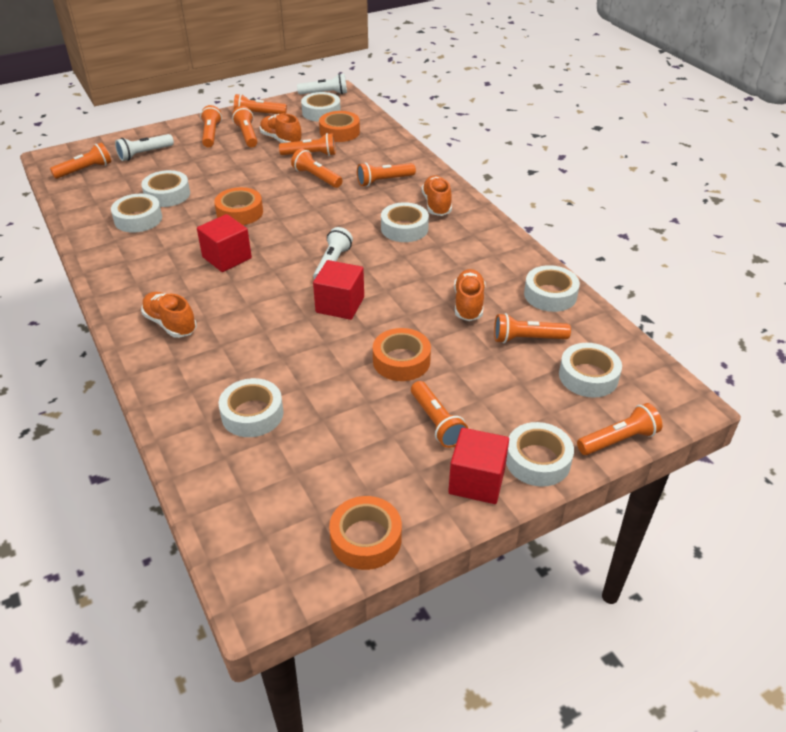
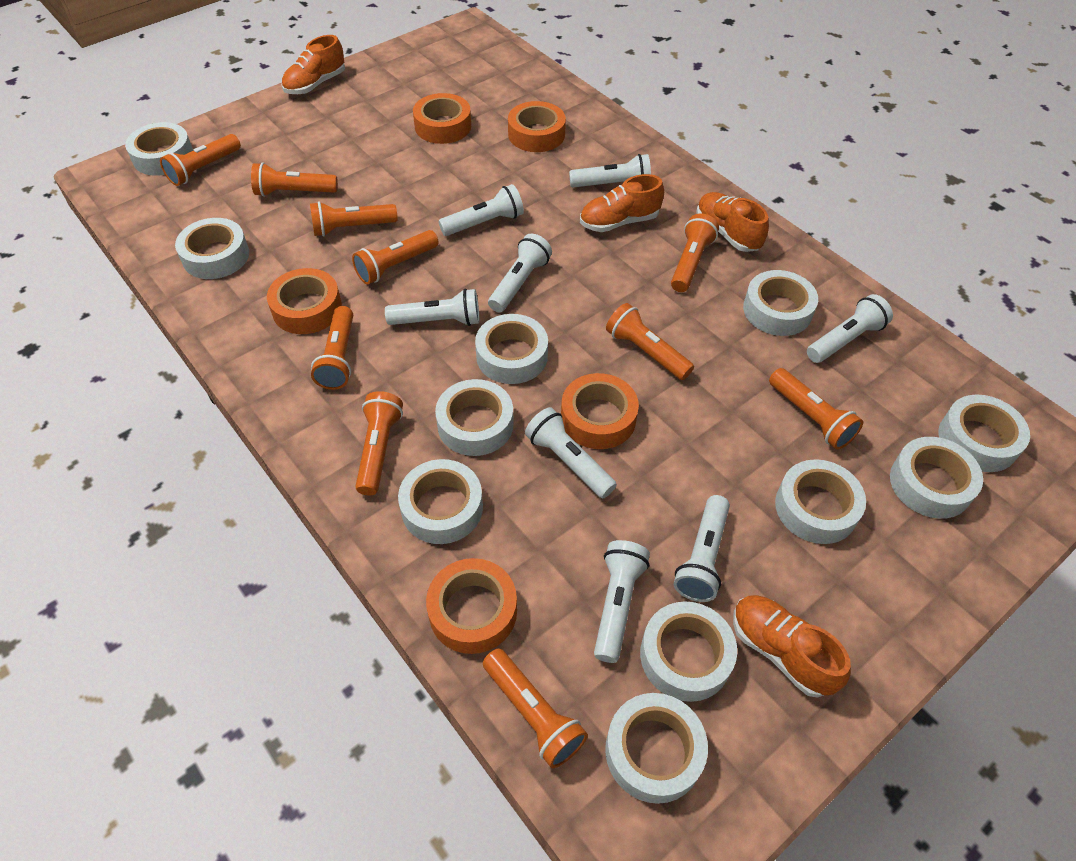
orange tape: [214,187,263,225] [319,111,360,142] [329,496,402,570] [373,328,431,381] = 4 -> [267,268,342,334] [413,93,471,144] [426,558,517,654] [508,101,566,152] [561,373,639,449] = 5
red cube: [197,214,252,272] [313,260,364,320] [448,428,509,504] = 3 -> none = 0
white flashlight: [115,134,174,161] [297,73,347,95] [313,227,353,280] = 3 -> [385,289,479,326] [438,184,524,236] [488,234,552,312] [525,407,617,498] [569,154,651,187] [594,540,650,663] [674,495,730,602] [807,294,893,363] = 8
white tape: [111,194,162,233] [142,170,190,207] [219,378,284,437] [301,92,341,122] [381,202,429,242] [506,422,574,487] [524,265,580,312] [559,343,622,398] = 8 -> [125,122,193,176] [175,218,249,279] [398,459,483,544] [435,379,514,456] [475,314,548,384] [605,693,708,804] [640,601,737,702] [743,270,818,336] [775,459,866,544] [890,437,983,519] [938,394,1030,472] = 11

